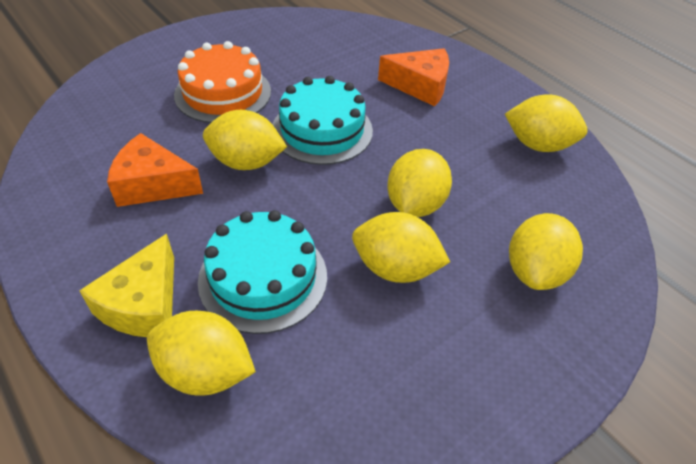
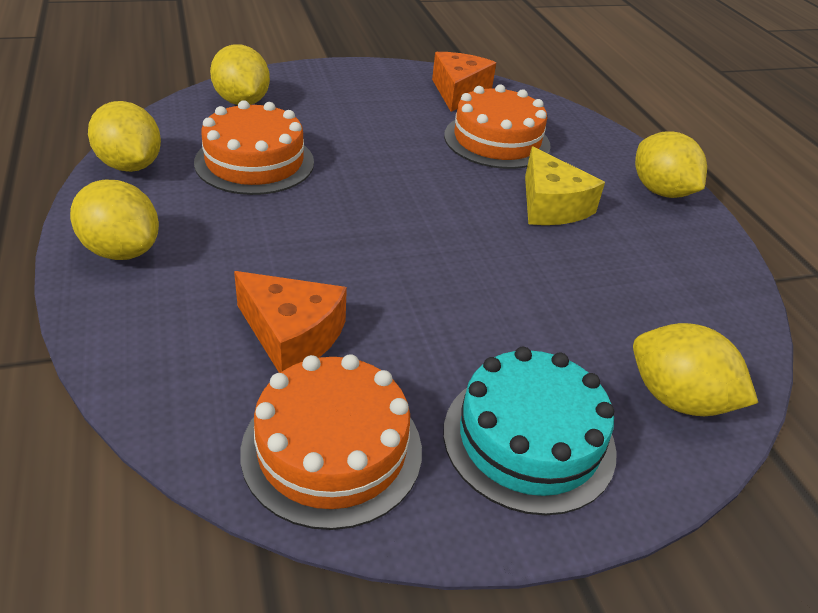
orange cake: [174,41,271,123] = 1 -> [194,100,314,195] [240,354,422,530] [444,84,551,169] = 3
turquoise cake: [198,210,327,334] [272,76,373,165] = 2 -> [443,347,617,515] = 1
yellow lemon: [147,311,256,396] [203,110,287,170] [352,212,450,283] [387,149,452,217] [505,95,588,152] [509,213,583,290] = 6 -> [70,180,159,260] [88,101,161,172] [210,44,270,105] [633,323,758,416] [635,131,707,198] = 5

